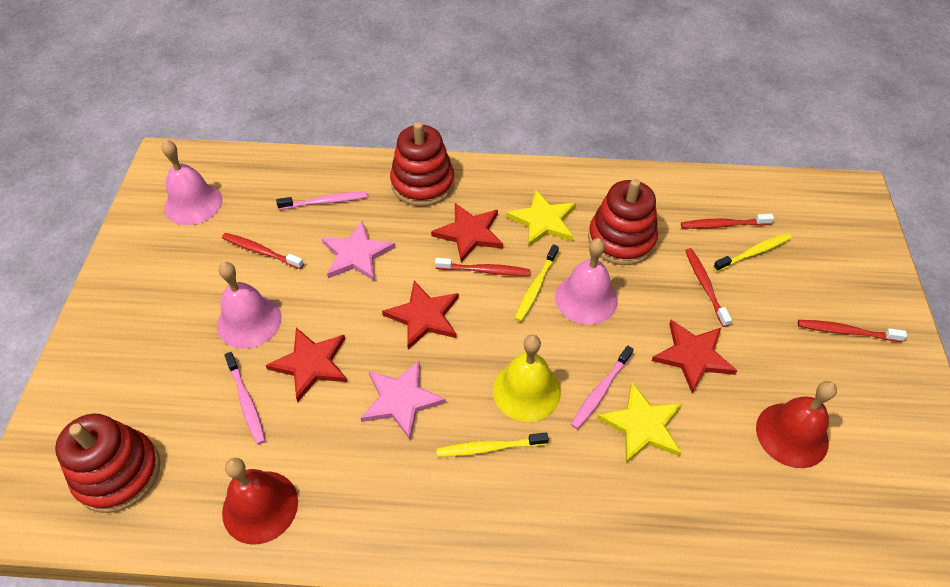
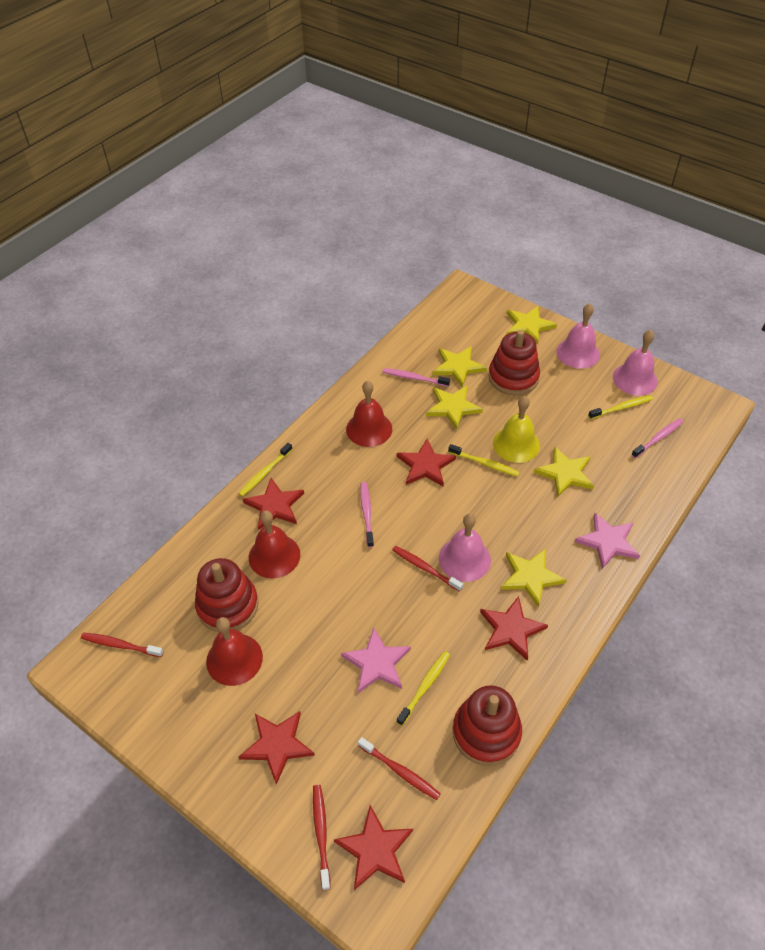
red bell: [222,458,298,545] [756,381,837,468] = 2 -> [206,617,263,686] [249,510,300,579] [346,381,392,447] = 3
red star: [266,328,347,402] [382,281,459,350] [431,203,503,263] [651,320,737,393] = 4 -> [239,711,315,785] [243,478,304,530] [334,805,413,890] [397,439,456,487] [480,596,548,661] = 5
red toothbrush: [222,233,304,269] [435,258,530,276] [681,214,774,229] [685,248,732,327] [798,320,907,342] = 5 -> [81,633,163,657] [313,785,330,890] [358,737,441,800] [392,546,463,592] = 4
yellow star: [506,190,576,247] [597,382,682,463] = 2 -> [426,385,483,430] [433,346,487,387] [501,549,567,608] [507,306,557,345] [534,447,594,497] = 5
yellow toothbrush: [437,432,549,457] [515,244,559,322] [713,233,792,272] = 3 -> [238,443,293,497] [397,651,450,726] [448,444,520,477] [588,395,653,419] = 4

